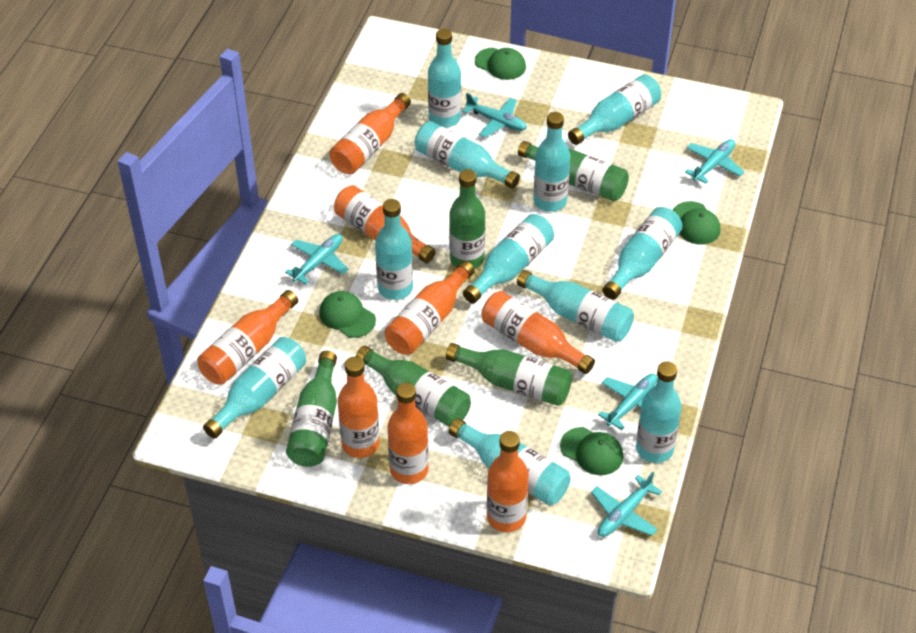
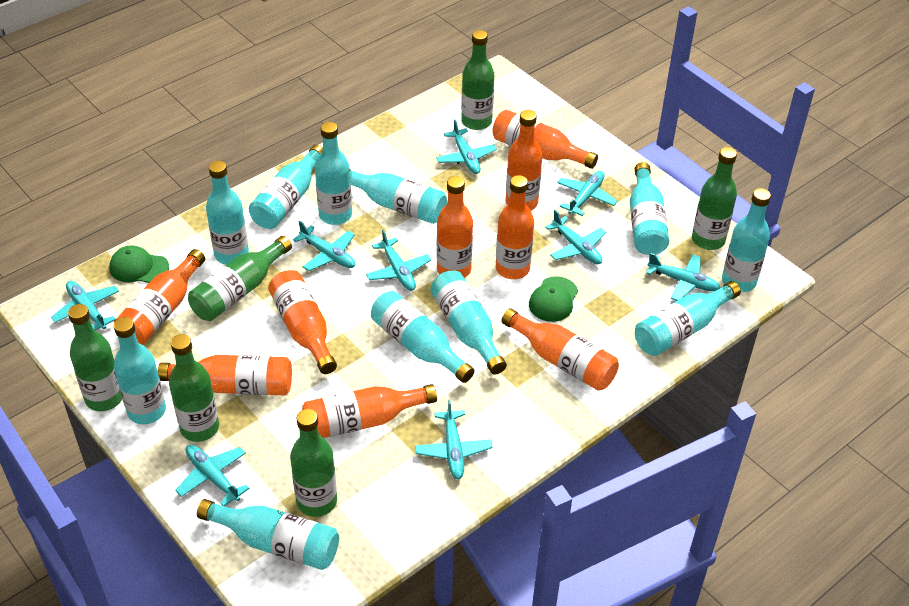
green bottle: [286,351,337,467] [356,345,471,427] [446,343,572,406] [449,169,485,269] [518,141,629,201] = 5 -> [68,304,122,411] [169,334,219,442] [188,236,292,321] [290,409,337,517] [461,30,494,130] [692,147,737,250] = 6
green cap: [319,291,376,338] [475,48,526,80] [560,427,623,475] [673,201,721,245] = 4 -> [109,246,169,283] [529,277,578,322] = 2
orange bottle: [197,290,298,385] [329,93,411,174] [334,185,436,263] [338,356,380,458] [385,261,475,355] [387,383,429,484] [482,291,595,374] [487,431,529,532] = 8 -> [114,249,205,345] [158,355,292,395] [268,270,337,374] [302,384,437,438] [436,176,473,278] [492,110,598,169] [496,175,534,279] [501,308,619,391] [505,110,542,210] = 9
turquoise plane: [285,234,349,284] [462,93,527,138] [591,472,662,537] [598,374,658,430] [685,139,744,184] = 5 -> [51,281,119,331] [175,444,249,506] [293,221,355,271] [366,229,431,291] [415,399,493,479] [436,120,497,174] [545,210,606,264] [557,171,618,216] [646,253,720,301] = 9

